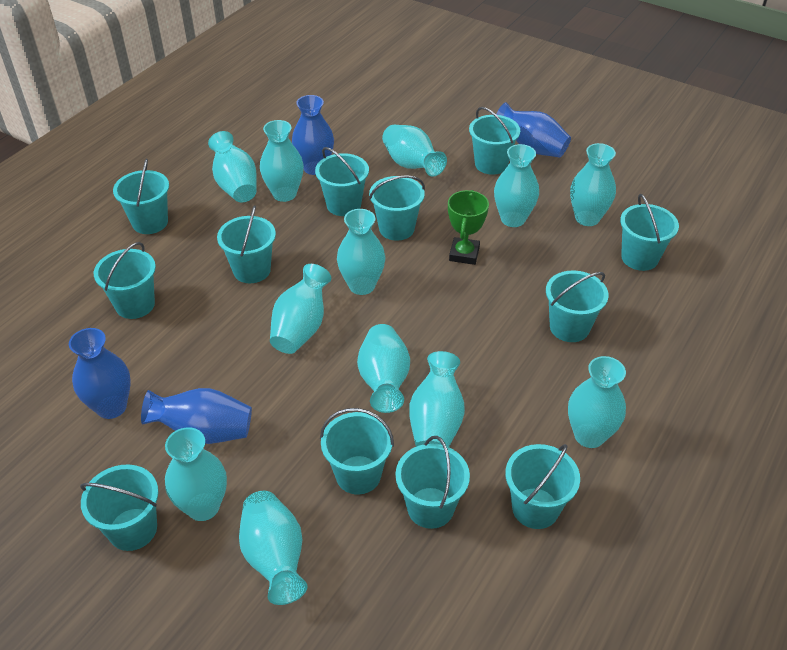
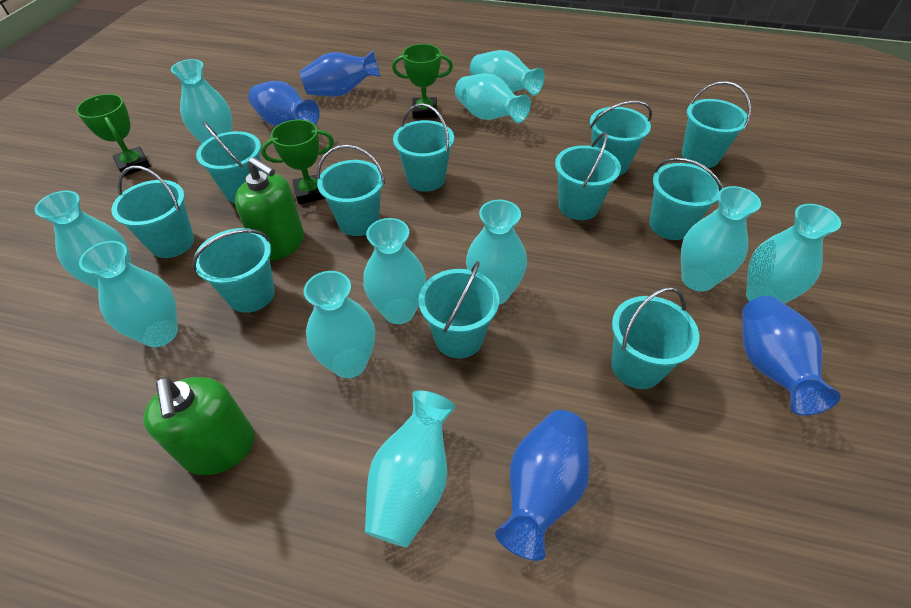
green soap dispenser: none = 0 -> [143,377,255,475] [235,157,304,260] = 2
green trophy: [448,190,489,265] = 1 -> [76,94,151,176] [261,120,334,204] [392,44,453,119] = 3
turquoise bucket: [80,464,158,551] [94,242,156,319] [113,159,169,234] [217,205,276,283] [315,147,369,216] [320,408,394,495] [369,175,425,241] [395,436,470,529] [469,107,520,175] [505,444,580,529] [546,271,608,342] [620,194,679,271] = 12 -> [112,165,194,258] [192,228,275,313] [196,121,261,203] [317,145,385,236] [393,103,454,192] [418,261,499,358] [555,132,621,220] [590,101,652,176] [611,287,699,389] [649,158,723,240] [682,81,751,168] = 11
turquoise vase: [165,427,227,521] [208,131,257,202] [239,491,308,605] [260,120,304,202] [270,264,331,354] [337,209,385,295] [357,324,410,413] [382,125,447,177] [409,351,465,447] [494,144,539,227] [568,356,626,448] [570,143,616,226] = 12 -> [35,191,131,290] [79,241,178,347] [171,59,232,144] [304,271,375,378] [363,218,426,324] [365,390,455,547] [455,73,531,123] [466,200,527,305] [470,50,545,96] [681,186,761,292] [746,204,841,304] = 11

